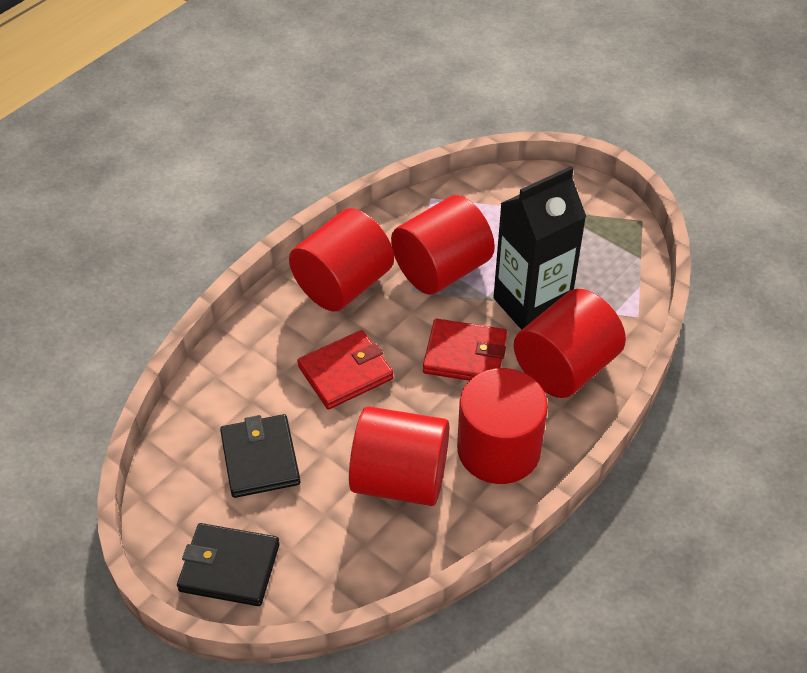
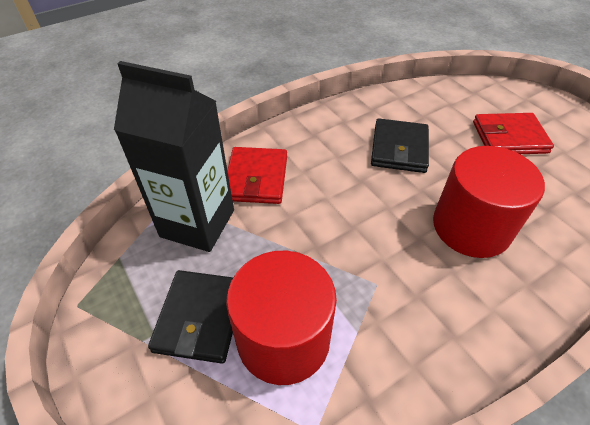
red cylinder: [289,208,394,311] [349,406,449,506] [391,195,495,295] [457,368,548,484] [514,289,626,398] = 5 -> [226,251,337,385] [433,146,545,258] = 2

